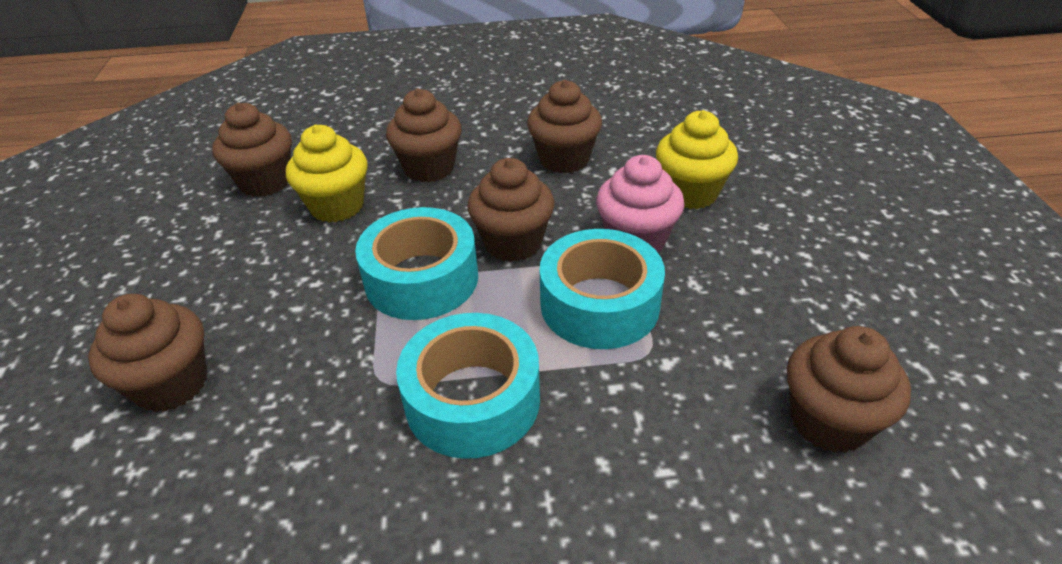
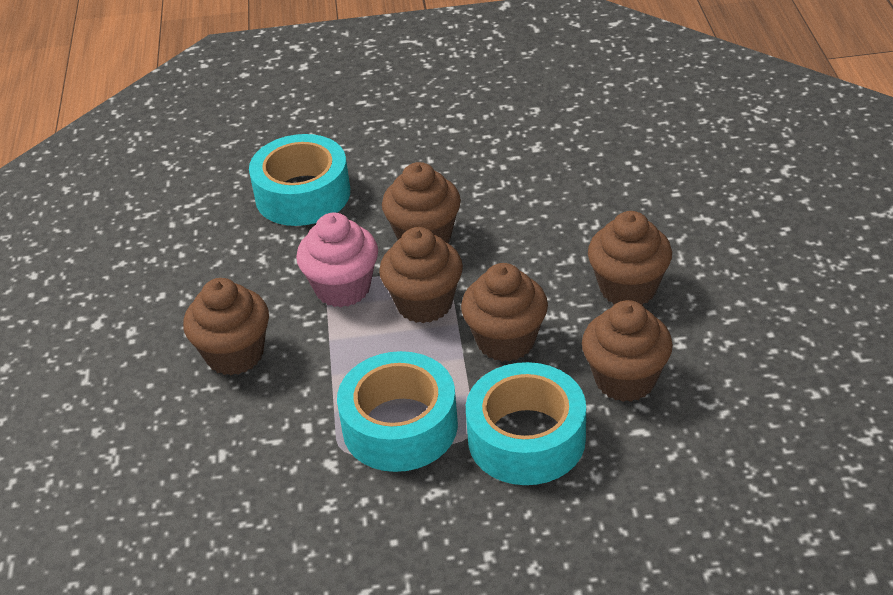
yellow cupcake: [286,125,368,222] [656,110,738,209] = 2 -> none = 0

